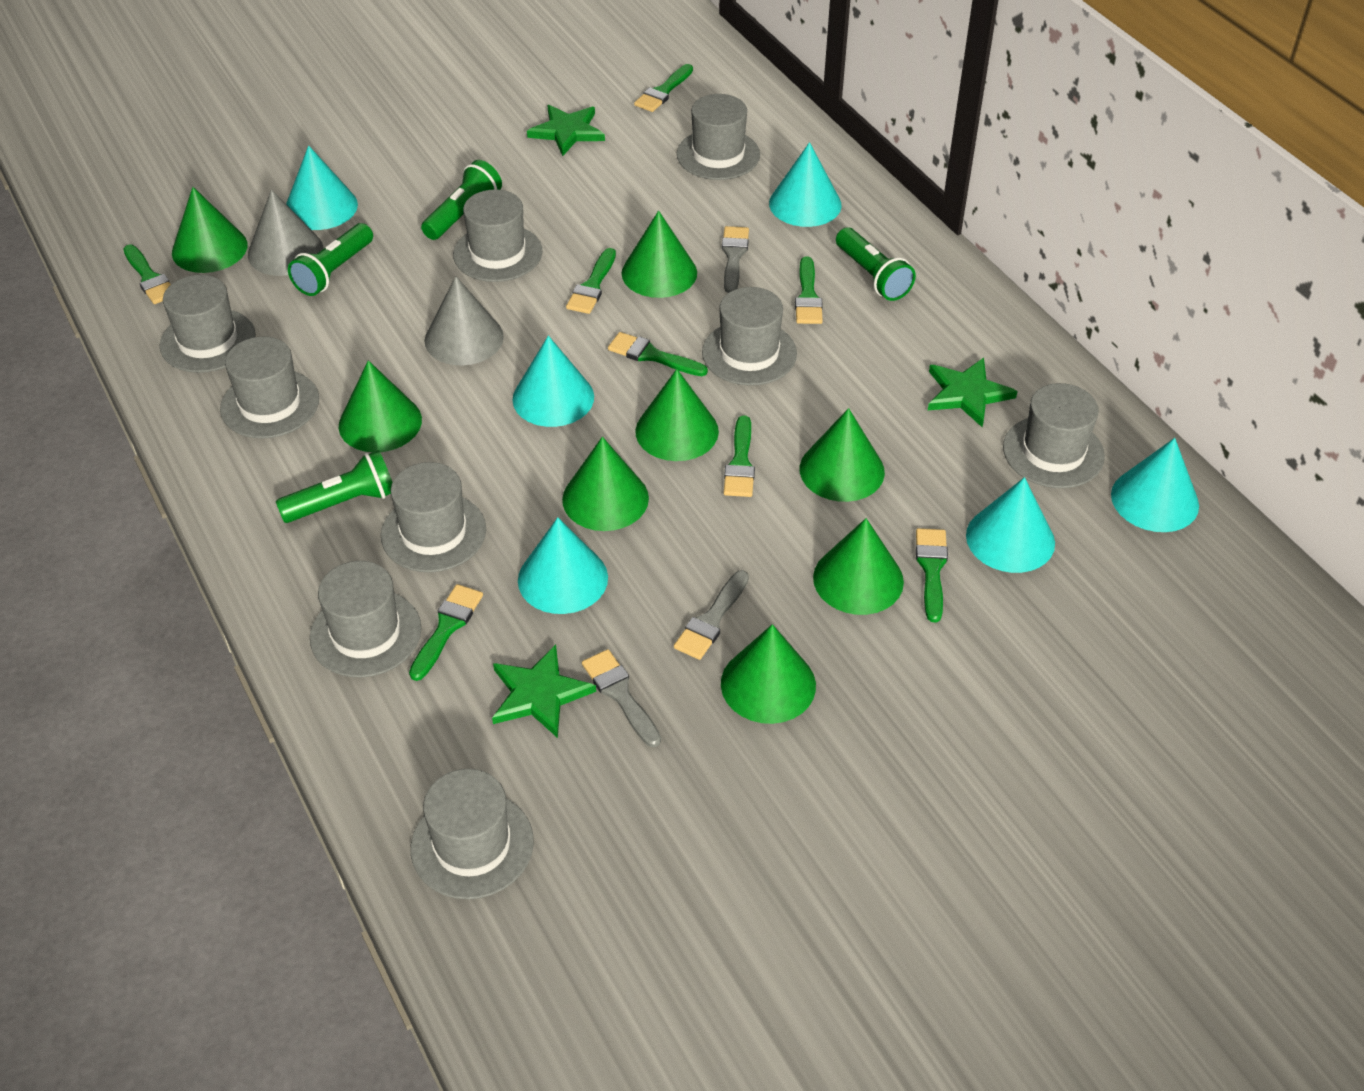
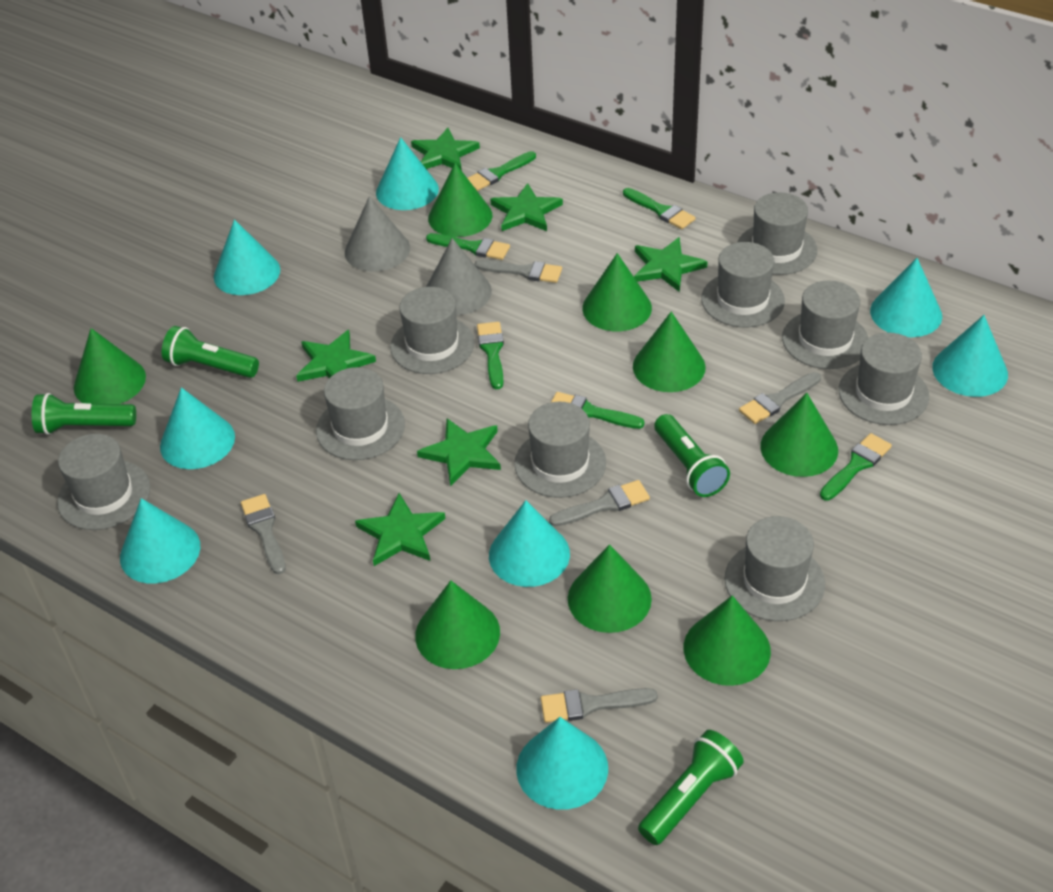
green brush: [123,244,171,304] [409,584,483,681] [566,248,616,314] [608,332,708,376] [634,64,693,112] [724,415,755,497] [795,256,823,324] [916,528,948,623] = 8 -> [426,233,510,260] [468,151,536,191] [477,322,504,389] [551,392,645,429] [623,188,695,229] [820,433,892,500] = 6
green star: [492,645,596,738] [527,105,605,156] [928,358,1018,427] = 3 -> [296,330,376,382] [355,493,445,566] [411,128,480,171] [417,418,501,486] [490,183,563,231] [634,237,708,292] = 6
grey brush: [582,649,661,747] [674,570,749,660] [722,226,749,293] = 3 -> [241,494,286,574] [475,260,562,283] [541,688,658,723] [549,480,650,527] [739,372,821,424] = 5
turquoise cone: [286,145,358,230] [512,336,594,427] [518,517,608,614] [769,142,842,227] [966,477,1055,573] [1111,438,1199,532] = 6 -> [120,498,200,584] [160,387,235,469] [214,219,280,295] [376,137,439,210] [489,500,570,587] [516,717,608,810] [870,258,942,337] [932,315,1008,397] = 8

